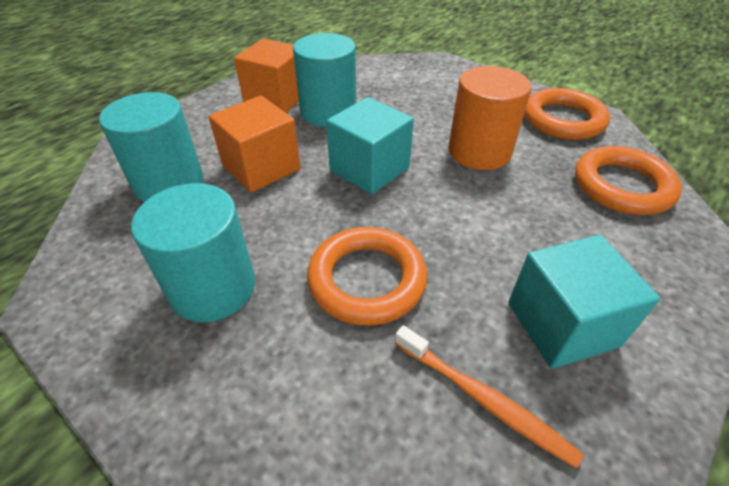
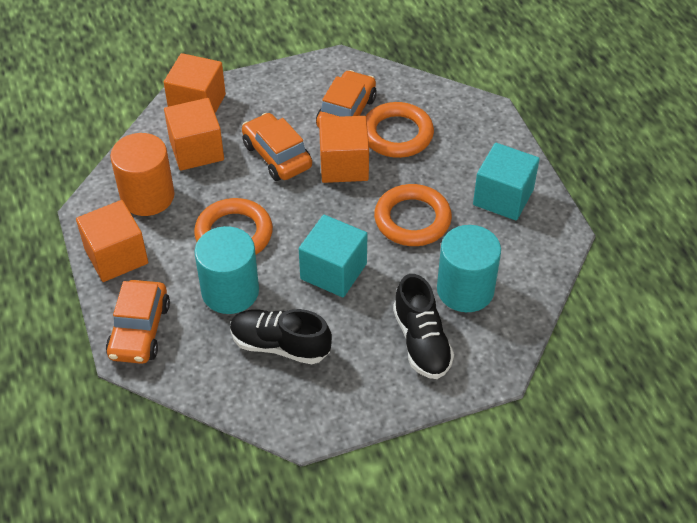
black shoe: none = 0 -> [230,309,332,364] [393,274,454,379] = 2
orange car: none = 0 -> [106,280,170,364] [242,113,312,181] [316,70,377,128] = 3
orange cube: [209,96,301,192] [234,38,299,113] = 2 -> [76,200,148,282] [164,53,226,113] [164,98,224,171] [319,116,369,183] = 4
orange toothbrush: [395,325,584,469] = 1 -> none = 0
turquoise cylinder: [99,92,203,202] [131,183,255,322] [293,33,356,127] = 3 -> [194,226,259,314] [437,225,501,312] = 2

